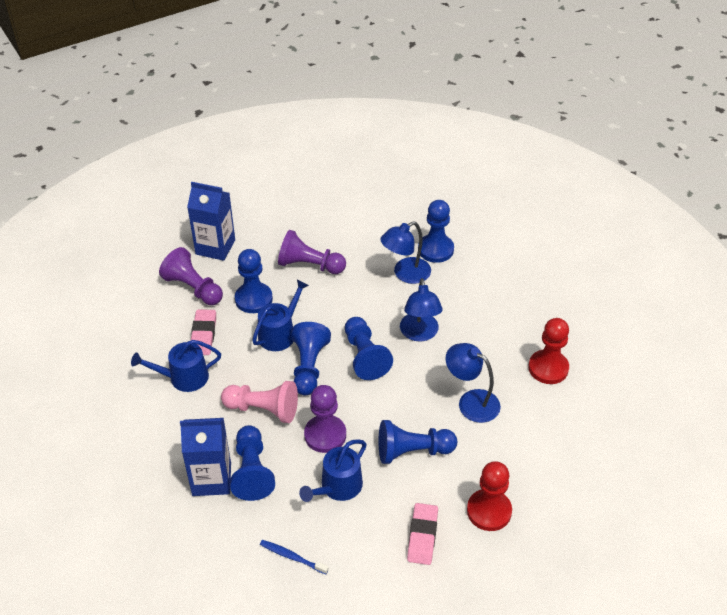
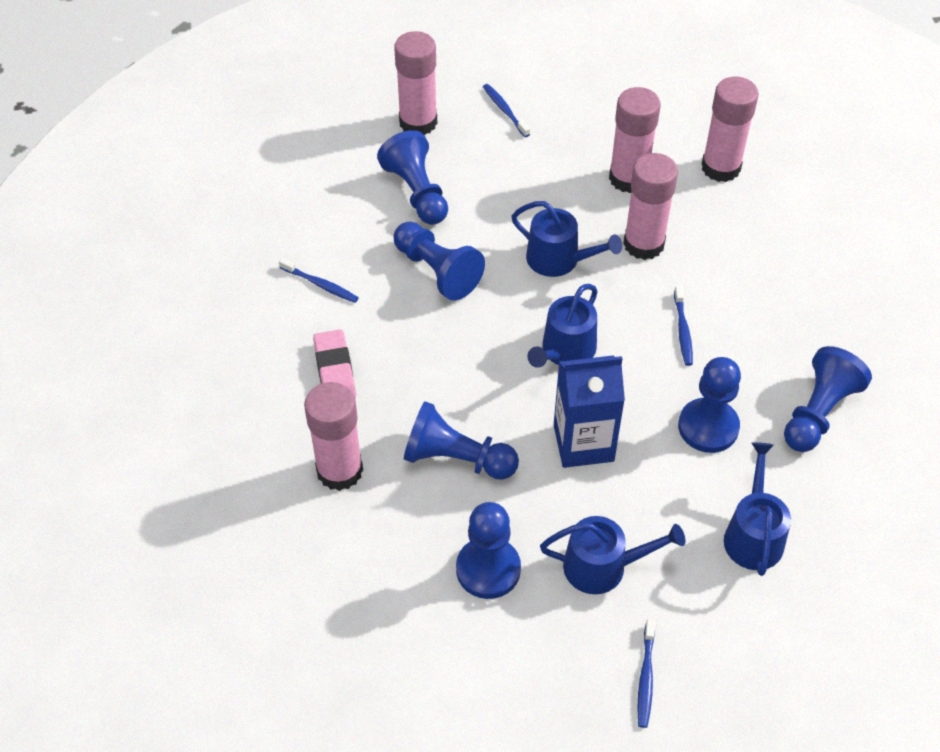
blue carton: [180,418,231,496] [187,182,235,261] = 2 -> [554,356,625,468] = 1
blue lamp: [380,221,431,284] [400,278,443,342] [446,343,501,423] = 3 -> none = 0
blue toothbrush: [260,540,329,574] = 1 -> [279,258,359,303] [483,84,530,137] [637,619,655,728] [674,286,693,366] = 4
blue watering can: [131,340,221,392] [252,280,309,351] [299,439,367,502] = 3 -> [512,201,622,277] [527,284,598,368] [540,516,685,594] [724,442,791,576] = 4
pink eraser: [191,309,216,355] [407,503,438,565] = 2 -> [313,329,356,398] = 1
pink glue stick: none = 0 -> [304,382,363,491] [394,31,437,135] [609,87,661,193] [623,153,678,260] [701,77,759,182] = 5
pink pawn: [221,381,298,423] = 1 -> none = 0
purple pawn: [159,247,223,305] [278,230,346,274] [304,385,346,453] = 3 -> none = 0
red pawn: [467,461,512,531] [528,318,569,384] = 2 -> none = 0

